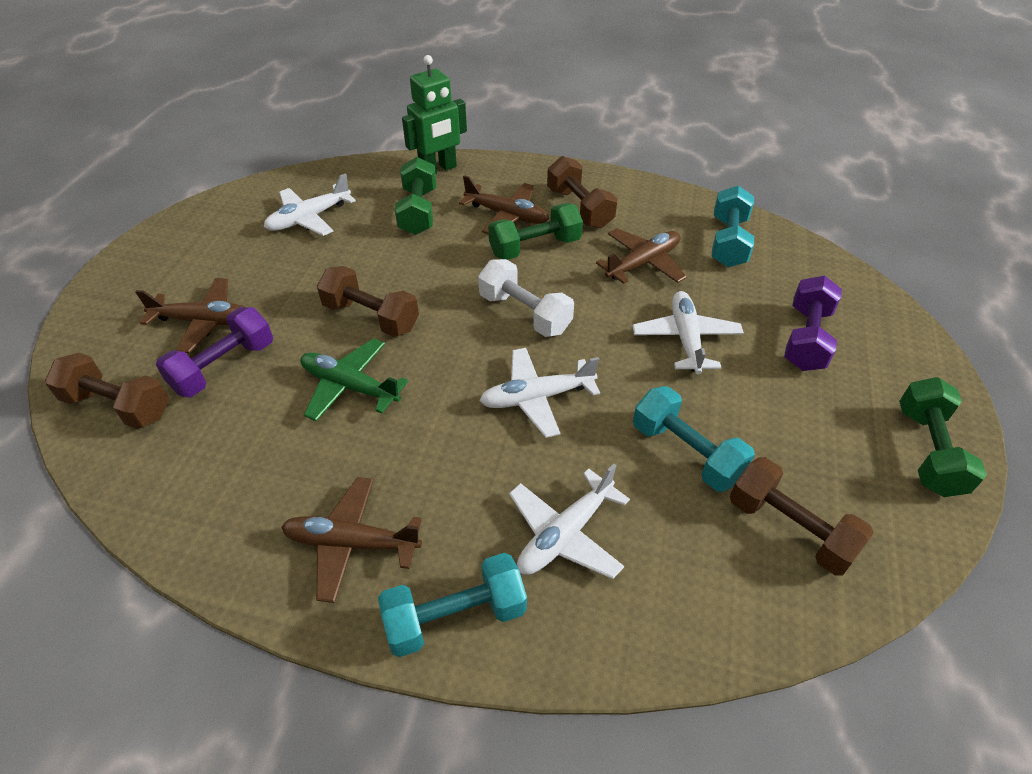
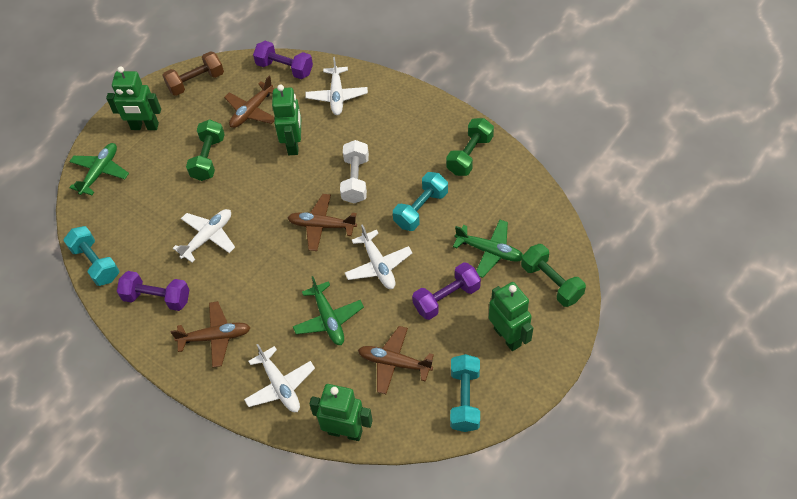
brown dumbbell: [45,353,169,429] [317,266,419,337] [547,156,617,229] [730,457,874,575] = 4 -> [162,51,224,96] = 1
green plane: [300,338,408,421] = 1 -> [69,143,129,195] [293,276,364,345] [453,220,523,278] = 3
green robot: [402,55,467,174] = 1 -> [106,66,161,130] [272,85,301,155] [309,384,373,441] [489,282,533,351] = 4
purple dumbbell: [156,307,273,397] [784,276,842,371] = 2 -> [117,271,189,311] [253,41,313,79] [412,262,481,320] = 3

